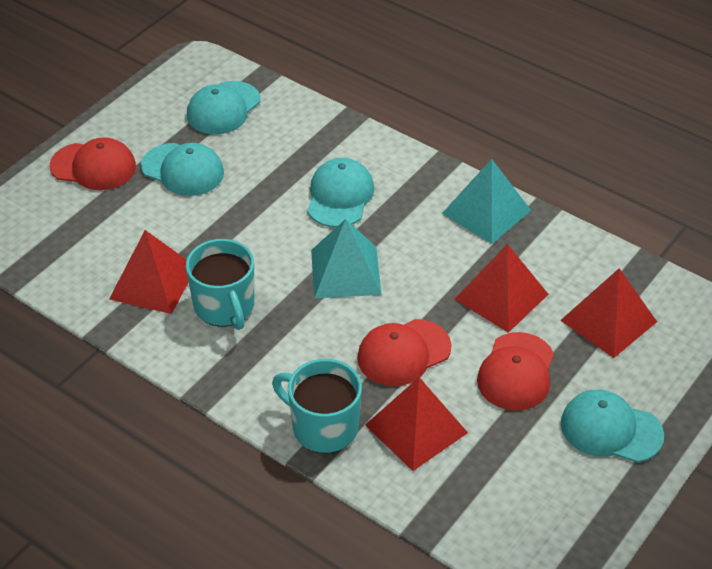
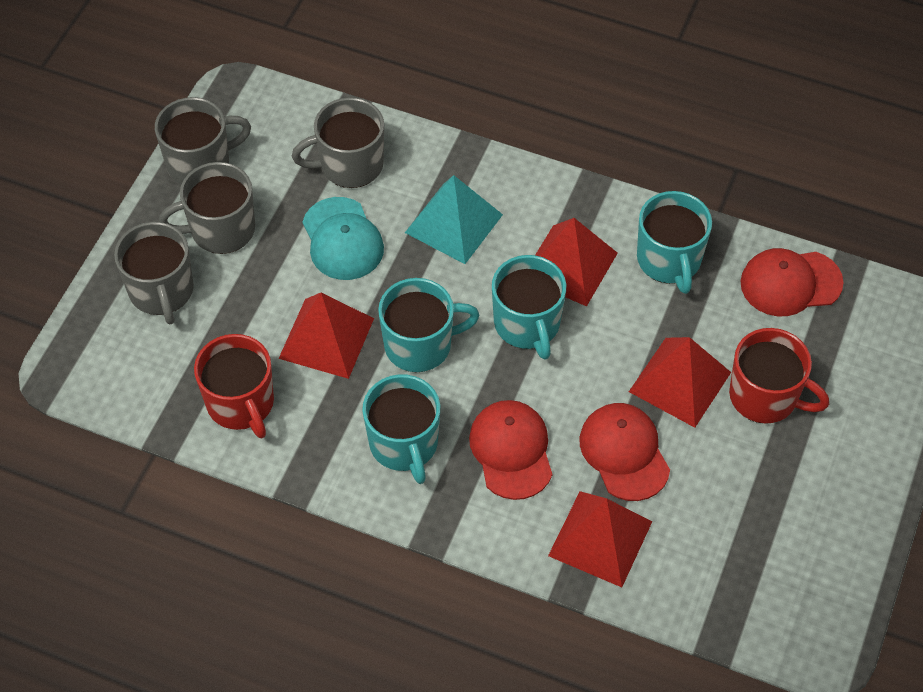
grey mug: none = 0 -> [114,222,194,324] [155,97,251,184] [159,162,255,254] [292,98,384,188] = 4
red mug: none = 0 -> [194,334,274,438] [729,328,829,424] = 2
turquoise cap: [141,143,224,196] [187,81,261,134] [307,158,374,227] [561,390,664,463] = 4 -> [303,197,384,280] = 1
turquoise mug: [186,239,254,330] [272,359,362,453] = 2 -> [362,374,440,484] [378,278,480,372] [492,255,566,360] [637,191,712,294] = 4
turquoise pyramid: [311,219,382,298] [442,159,531,244] = 2 -> [405,175,503,264] = 1

